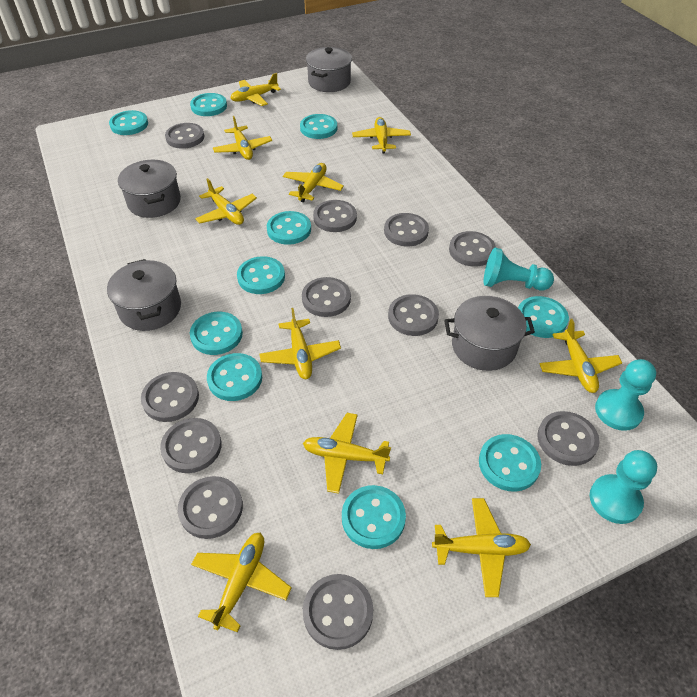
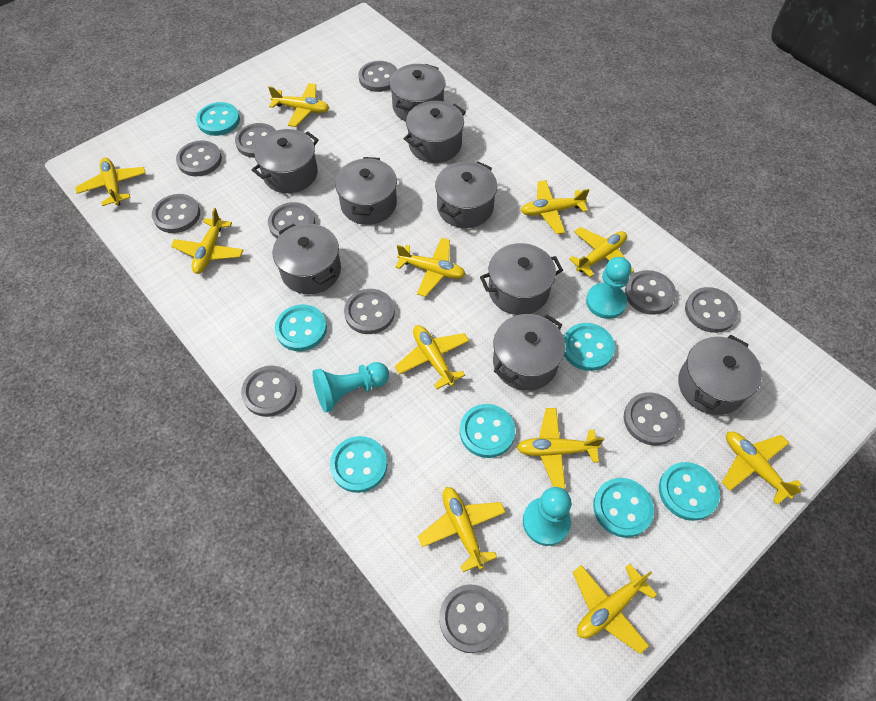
grey pot: [107,259,181,331] [118,160,181,218] [306,47,352,92] [444,296,535,371] = 4 -> [252,129,319,193] [273,224,341,294] [335,157,397,225] [389,64,445,121] [404,101,466,163] [435,161,497,228] [480,243,563,315] [493,314,566,391] [678,335,762,415] = 9
turquoise button: [109,110,148,135] [190,93,227,116] [190,312,243,355] [207,353,262,401] [237,256,285,294] [267,211,311,245] [300,114,337,139] [342,485,406,549] [479,434,541,492] [518,296,569,338] = 10 -> [196,102,240,136] [275,305,327,351] [330,436,388,493] [460,404,515,458] [564,323,615,371] [593,478,654,538] [659,462,720,521] = 7
yellow plane: [191,533,292,633] [195,178,257,225] [213,116,272,160] [231,73,281,106] [260,308,341,379] [283,163,344,202] [303,413,391,494] [352,117,411,153] [432,498,531,597] [539,319,622,393] = 10 -> [75,158,146,206] [171,208,243,274] [268,83,329,127] [395,238,466,297] [395,325,469,389] [418,487,506,572] [517,408,604,489] [521,180,589,234] [569,227,634,277] [573,564,657,654] [722,431,802,505] = 11

